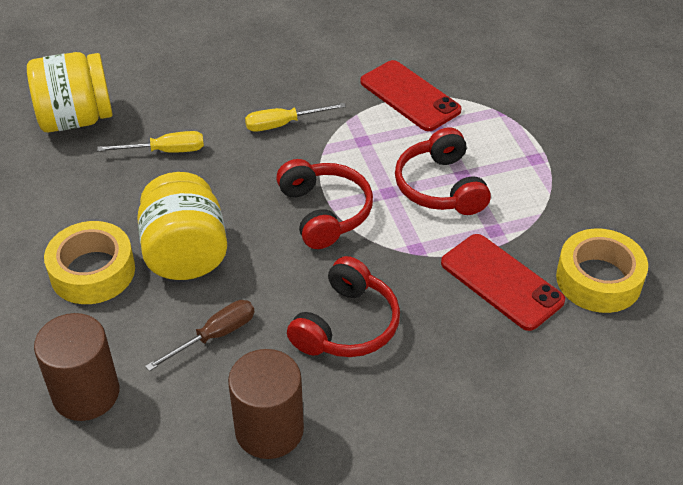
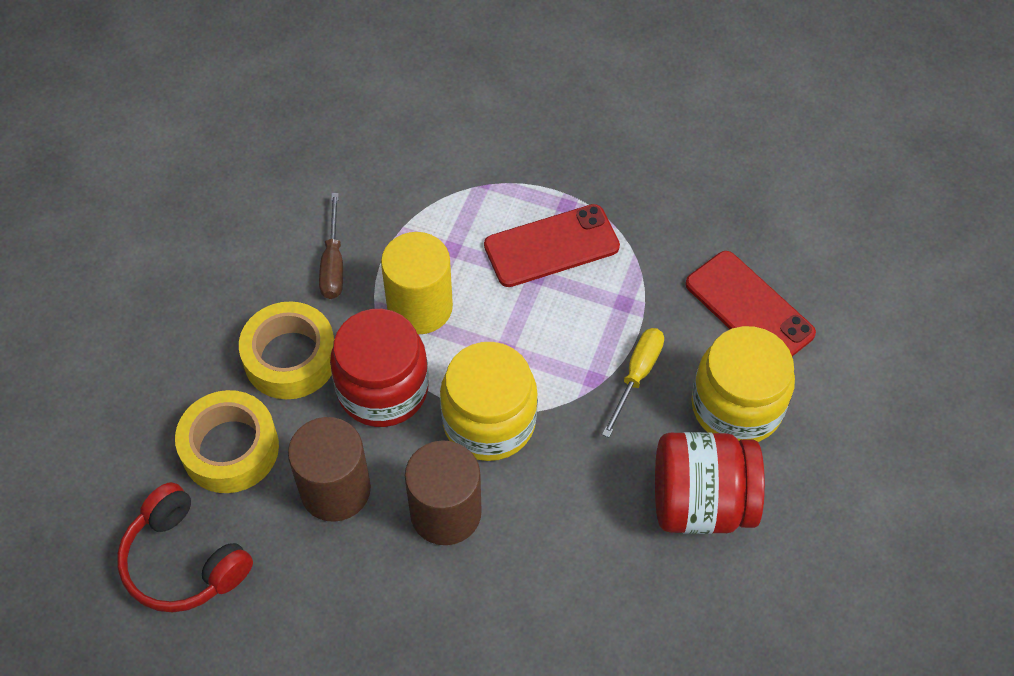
red headphones: [276,159,373,249] [287,256,400,357] [395,127,491,215] = 3 -> [117,482,253,612] = 1
red jar: none = 0 -> [330,309,429,427] [655,432,765,534] = 2
yellow cylinder: none = 0 -> [381,232,453,334] = 1
yellow screwdriver: [97,131,204,153] [245,103,346,132] = 2 -> [602,328,664,438] = 1

